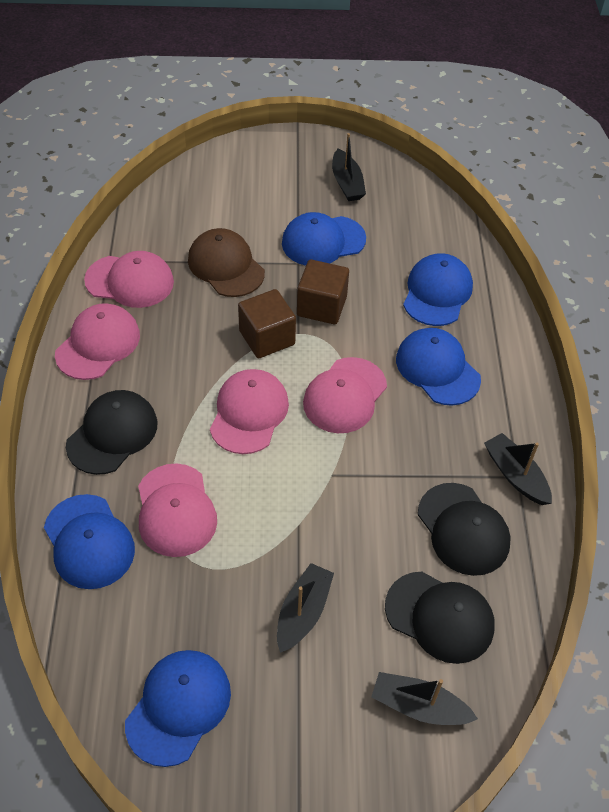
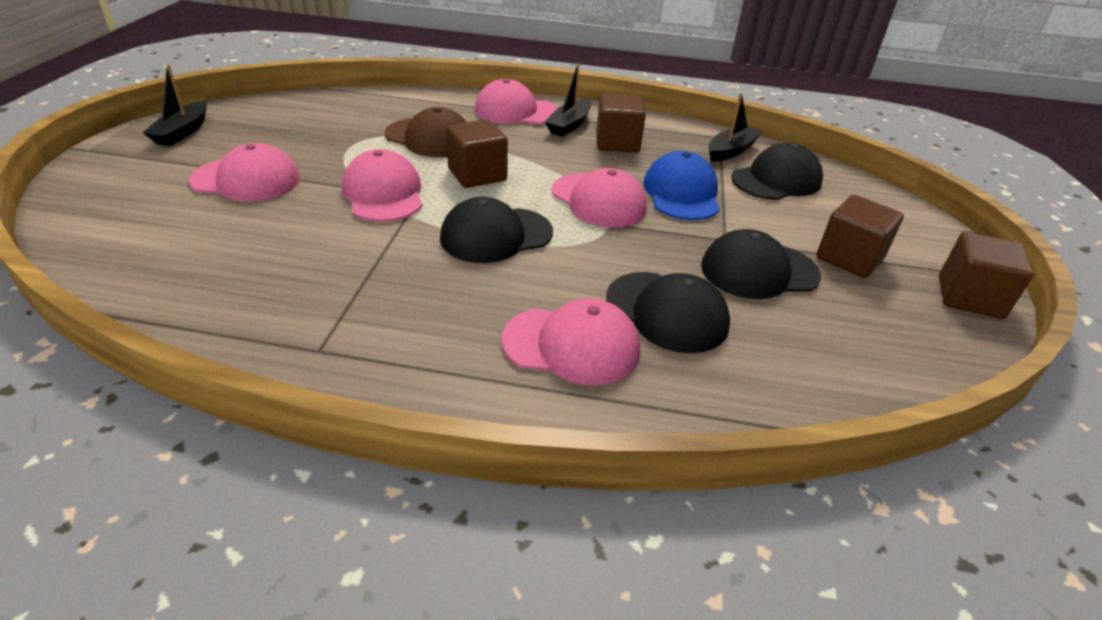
black boat: [277,563,334,653] [332,133,366,201] [371,672,478,725] [484,433,552,505] = 4 -> [142,64,207,146] [545,63,592,137] [708,93,763,162] = 3
black cap: [66,390,157,475] [385,571,495,664] [418,483,511,576] = 3 -> [440,197,553,263] [606,272,730,353] [701,229,821,299] [731,143,823,200] = 4
blue cap: [44,494,135,589] [125,650,231,767] [282,212,366,266] [396,328,481,406] [403,253,473,326] = 5 -> [643,151,720,220] = 1
brown cube: [238,289,296,358] [297,260,349,324] = 2 -> [446,119,508,188] [596,93,646,153] [816,195,904,278] [939,232,1034,319] = 4

